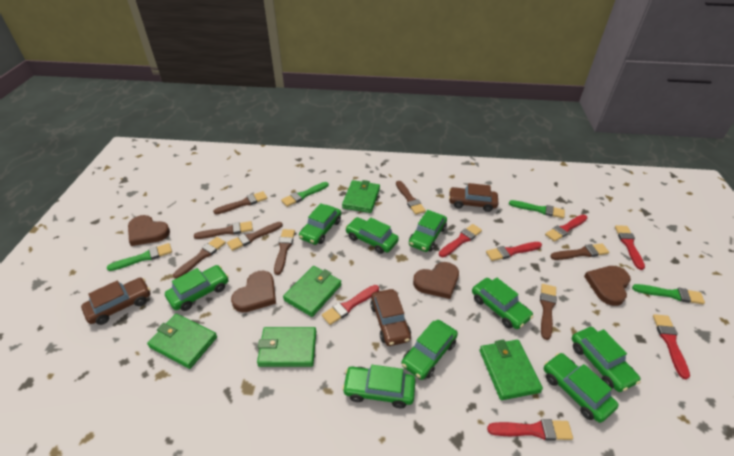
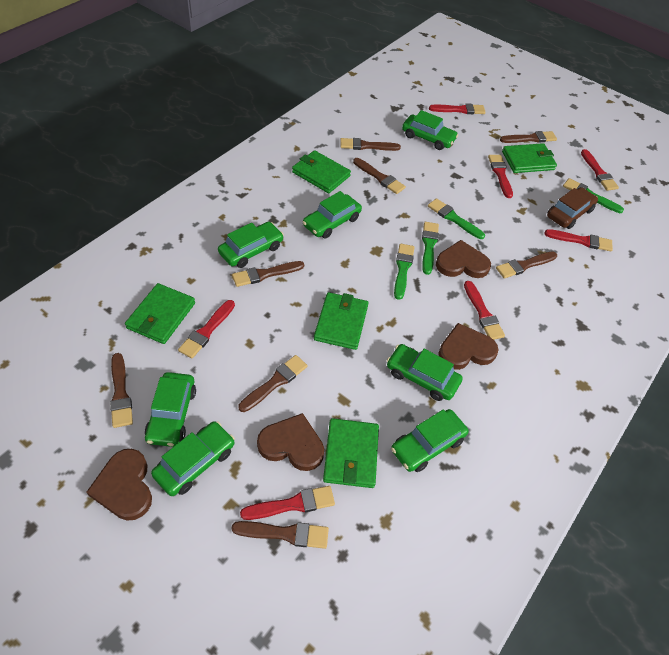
brown car: [81,278,150,325] [370,289,411,346] [449,183,498,212] = 3 -> [547,187,598,229] = 1
green car: [165,265,229,311] [299,203,341,245] [342,365,416,408] [345,217,399,254] [401,320,458,380] [409,210,447,252] [472,277,534,329] [544,353,619,423] [572,327,641,392] = 9 -> [145,372,196,447] [151,421,235,496] [218,222,284,268] [303,191,362,238] [387,344,463,401] [391,409,468,472] [402,110,458,150] = 7

